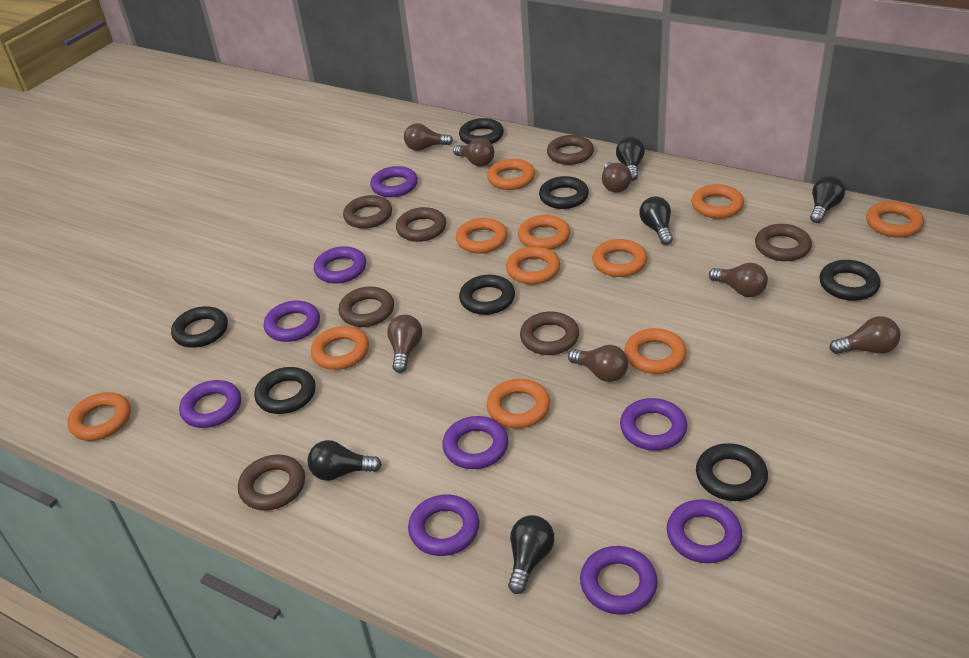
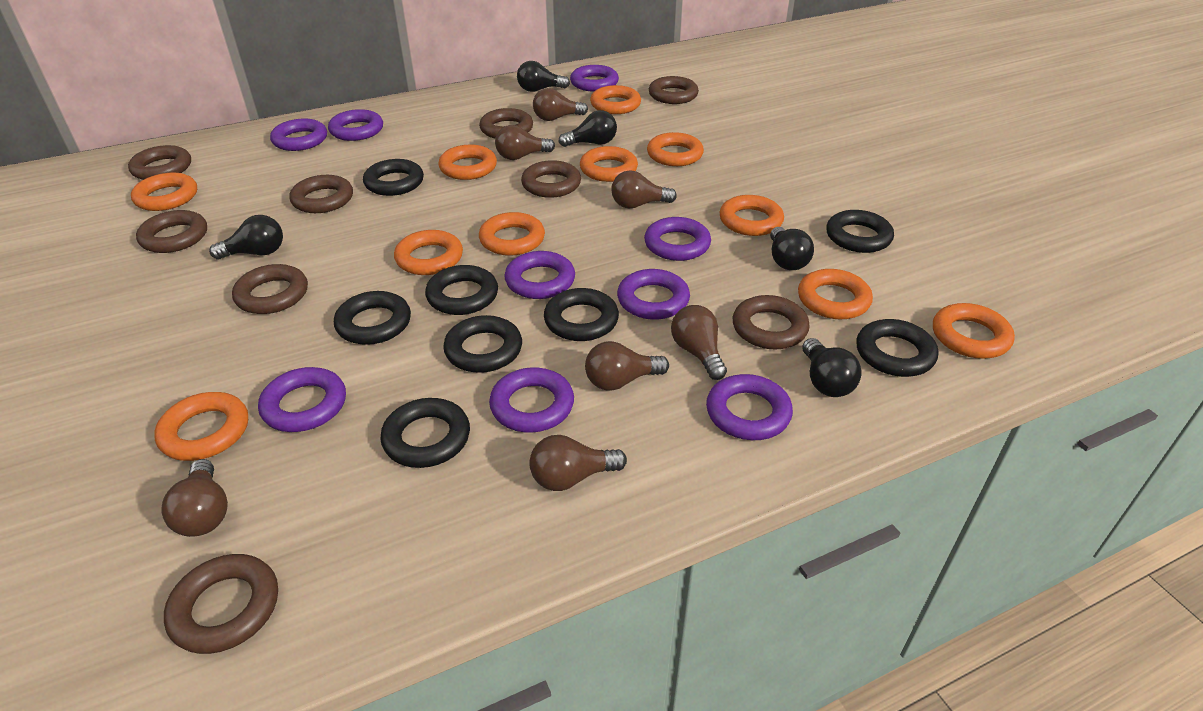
black ring: [171,306,228,348] [254,367,316,414] [459,118,504,144] [459,275,515,315] [539,176,589,209] [696,443,768,501] [819,260,881,301] = 7 -> [334,291,411,345] [363,159,424,196] [380,398,470,468] [425,265,498,315] [443,315,522,373] [544,288,619,341] [826,210,894,253] [856,319,938,377] = 8
brown ring: [238,455,305,511] [338,286,394,327] [343,195,392,229] [396,207,446,242] [520,311,579,355] [547,135,594,165] [755,224,812,261] = 7 -> [128,145,191,180] [136,210,207,253] [164,554,278,654] [232,264,308,314] [290,175,353,213] [479,108,533,138] [521,160,581,198] [649,76,699,104] [732,295,810,349] = 9

